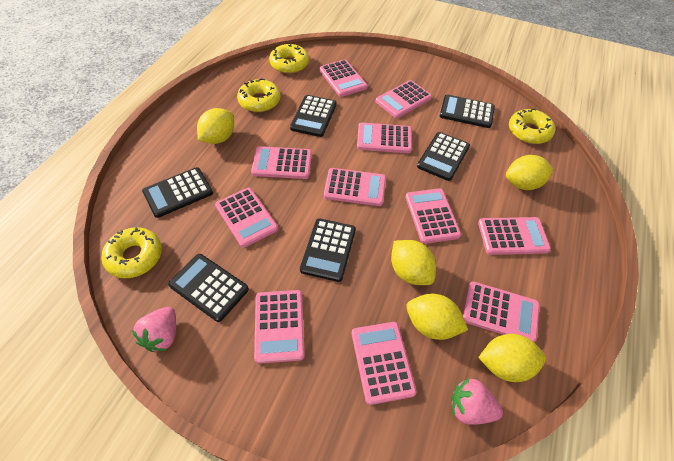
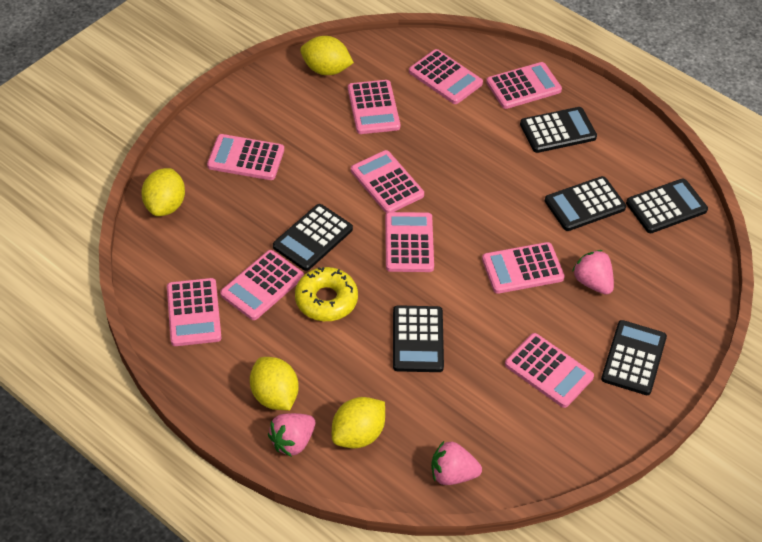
pink calculator: [215,188,278,248] [251,146,312,179] [254,290,305,364] [319,59,367,97] [324,168,386,206] [352,322,417,405] [357,123,412,153] [375,80,432,118] [405,188,461,244] [463,281,540,342] [478,217,551,255] = 11 -> [167,278,222,346] [207,134,284,180] [220,250,304,320] [348,80,400,134] [351,150,424,213] [385,212,434,272] [409,49,483,104] [482,242,565,294] [486,62,562,109] [505,333,594,408] = 10
pink strawberry: [132,307,176,352] [451,378,503,425] = 2 -> [268,413,315,457] [431,441,482,485] [572,250,614,295] = 3
yellow donut: [102,227,162,278] [237,79,281,112] [269,44,309,74] [509,108,555,144] = 4 -> [295,267,358,321] = 1
yellow lemon: [197,108,234,144] [391,240,436,285] [406,294,468,340] [478,334,546,382] [506,155,554,190] = 5 -> [141,168,185,216] [250,357,299,410] [300,36,354,75] [332,397,385,448] = 4

